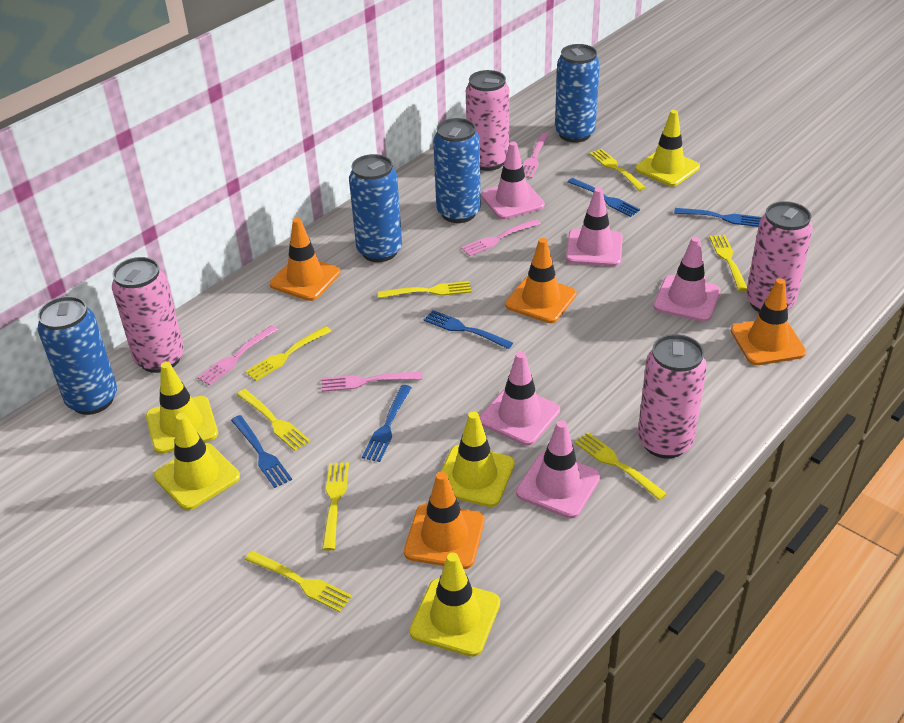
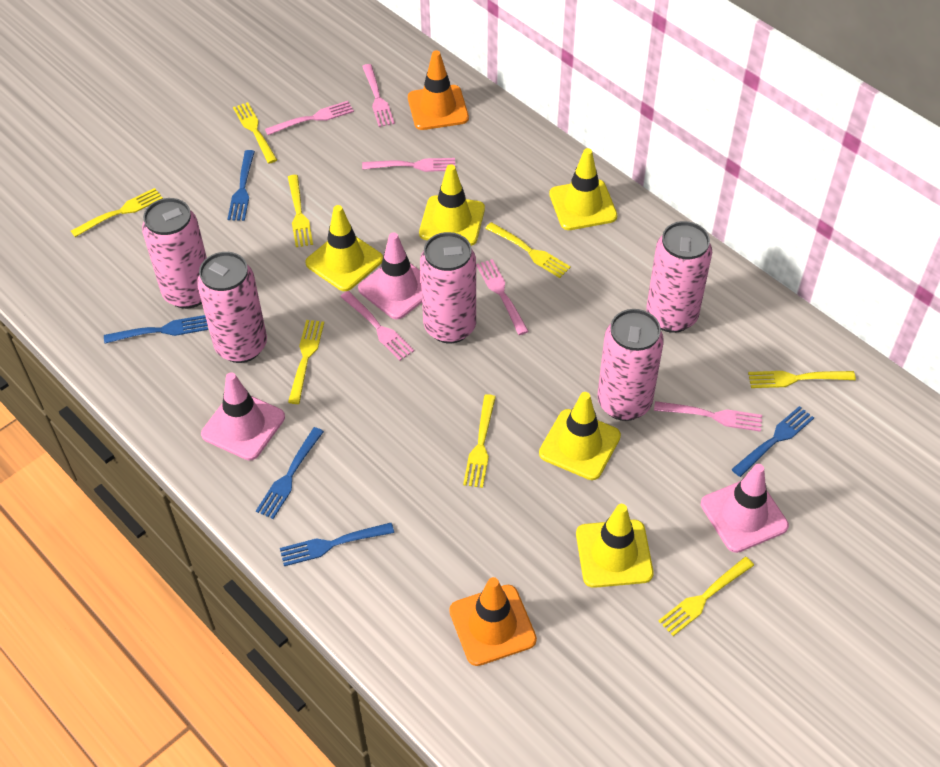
blue can: [38,296,117,415] [349,154,402,262] [433,118,481,223] [555,44,600,142] = 4 -> none = 0
orange traffic cone: [270,218,341,301] [404,472,485,569] [505,238,577,323] [731,278,806,365] = 4 -> [408,50,469,130] [449,577,537,666] = 2
pink can: [112,257,184,373] [466,70,509,171] [638,334,707,458] [746,201,813,312] = 4 -> [142,198,207,309] [197,252,267,363] [420,232,476,343] [597,309,664,421] [646,221,712,333] = 5
pink fork: [197,325,278,385] [321,372,423,392] [461,219,541,256] [523,133,549,178] = 4 -> [265,101,354,135] [340,291,414,360] [362,64,395,127] [362,158,455,172] [476,259,529,335] [654,401,762,432] = 6
pink traffic cone: [479,352,560,446] [481,142,545,219] [516,420,601,519] [566,187,623,266] [654,237,721,322] = 5 -> [201,372,285,460] [358,232,422,319] [701,464,789,553] = 3

